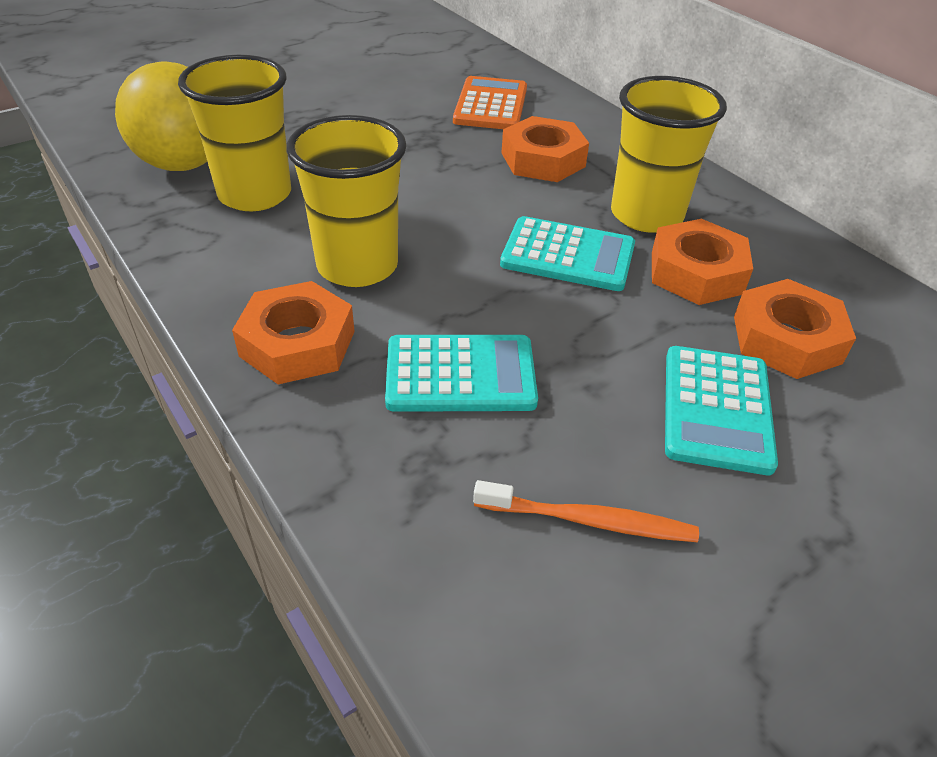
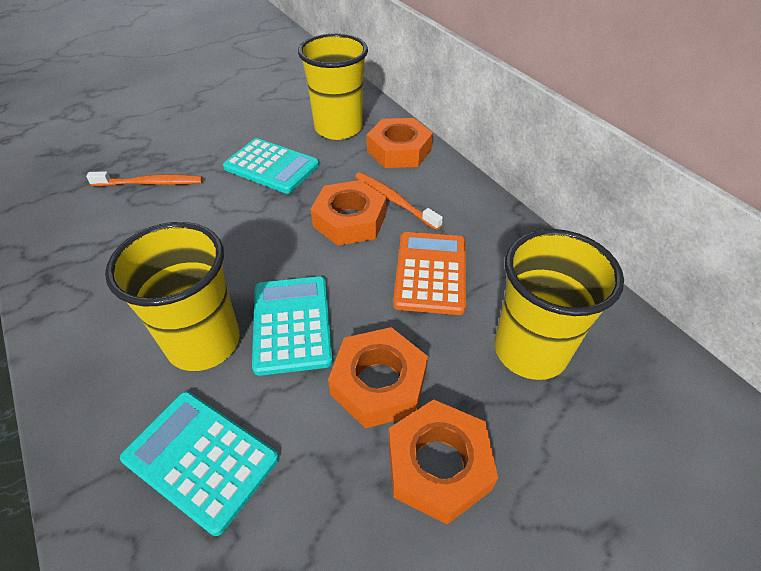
orange toothbrush: [473,480,699,542] = 1 -> [86,171,203,186] [355,172,443,230] = 2
yellow ball: [115,61,207,171] = 1 -> none = 0

